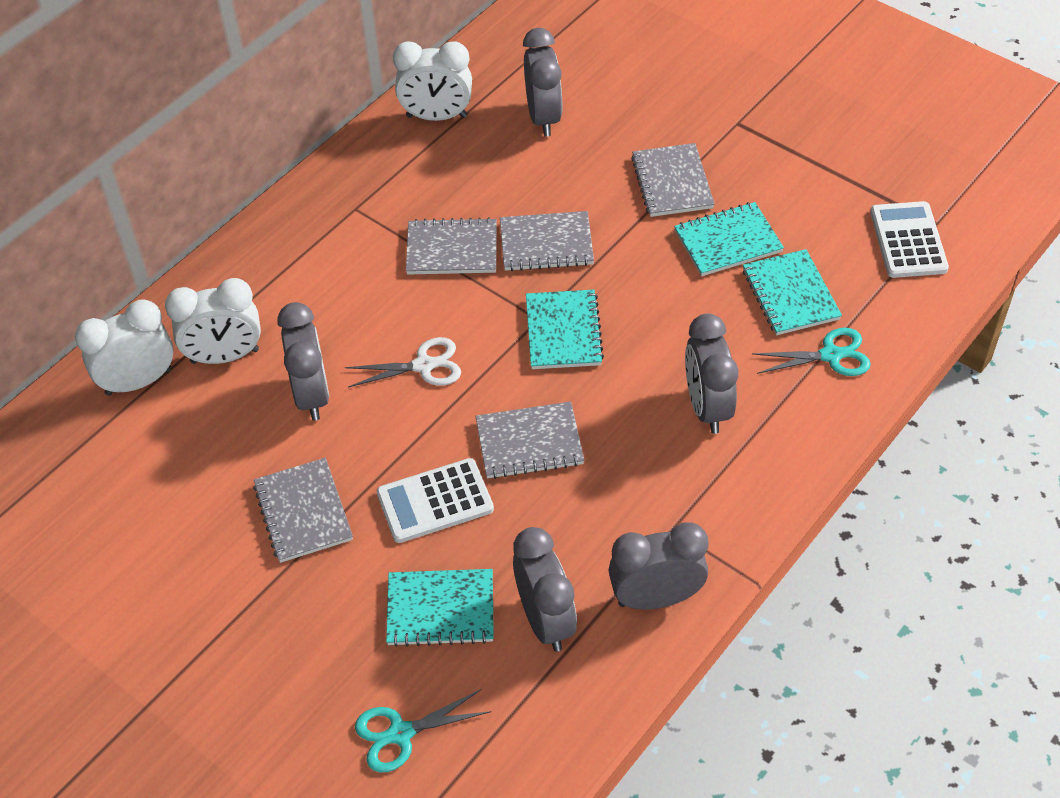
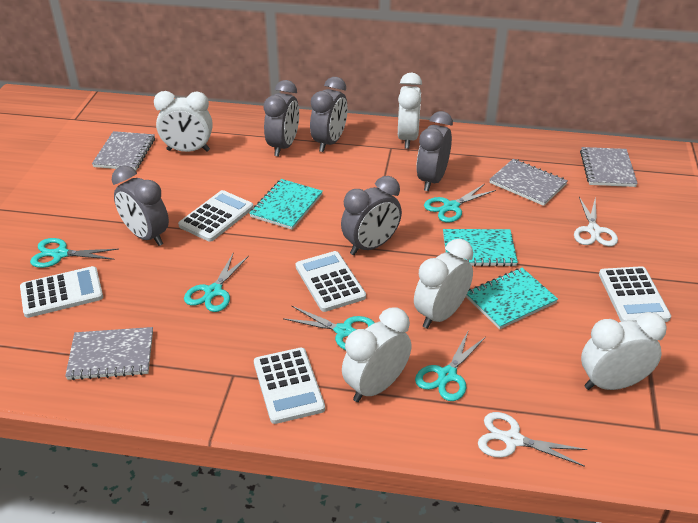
grey notebook: [253,458,353,563] [406,217,497,275] [475,402,584,479] [500,211,594,271] [631,143,715,217] = 5 -> [65,327,153,380] [92,131,155,171] [489,159,568,206] [580,147,638,187] = 4
turquoise notebook: [386,569,494,647] [526,289,604,369] [674,202,784,276] [743,249,842,335] = 4 -> [249,179,323,230] [443,229,518,267] [466,268,558,329] = 3
turquoise scissors: [355,689,491,773] [752,328,871,376] = 2 -> [30,238,118,268] [184,252,249,312] [283,305,374,350] [415,332,486,401] [424,184,496,223] = 5
white calculator: [377,458,494,543] [870,201,949,278] = 2 -> [20,266,103,318] [178,190,254,242] [254,347,325,424] [296,251,366,312] [599,266,671,322] = 5
white clock: [75,299,174,396] [165,278,261,364] [393,41,472,121] = 3 -> [154,91,213,152] [342,307,411,402] [398,72,422,149] [414,239,473,329] [581,312,667,390] = 5
white scissors: [345,337,461,387] = 1 -> [478,412,588,467] [574,197,618,246] = 2

